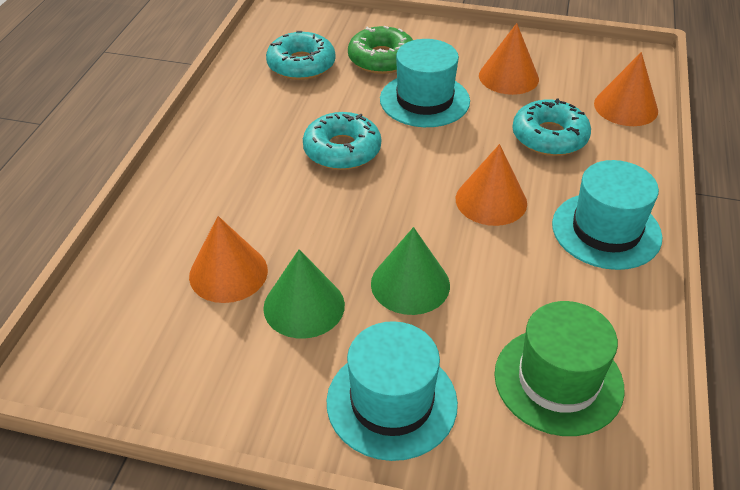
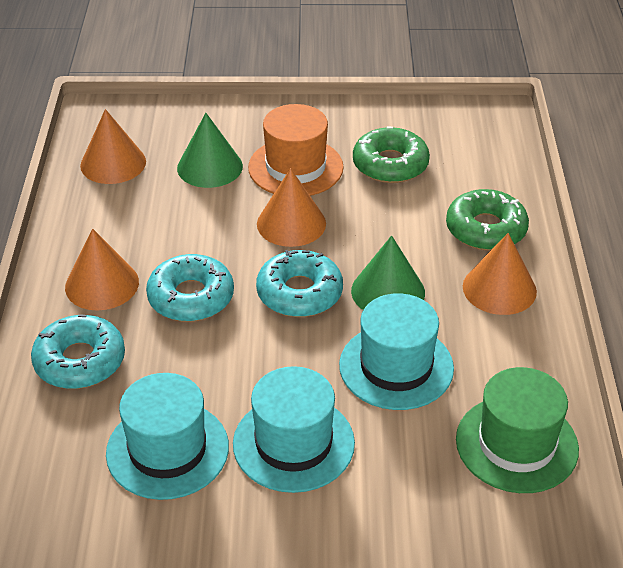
green donut: [348,26,413,74] = 1 -> [353,127,430,183] [446,189,529,251] = 2
orange hat: none = 0 -> [248,104,344,196] = 1

